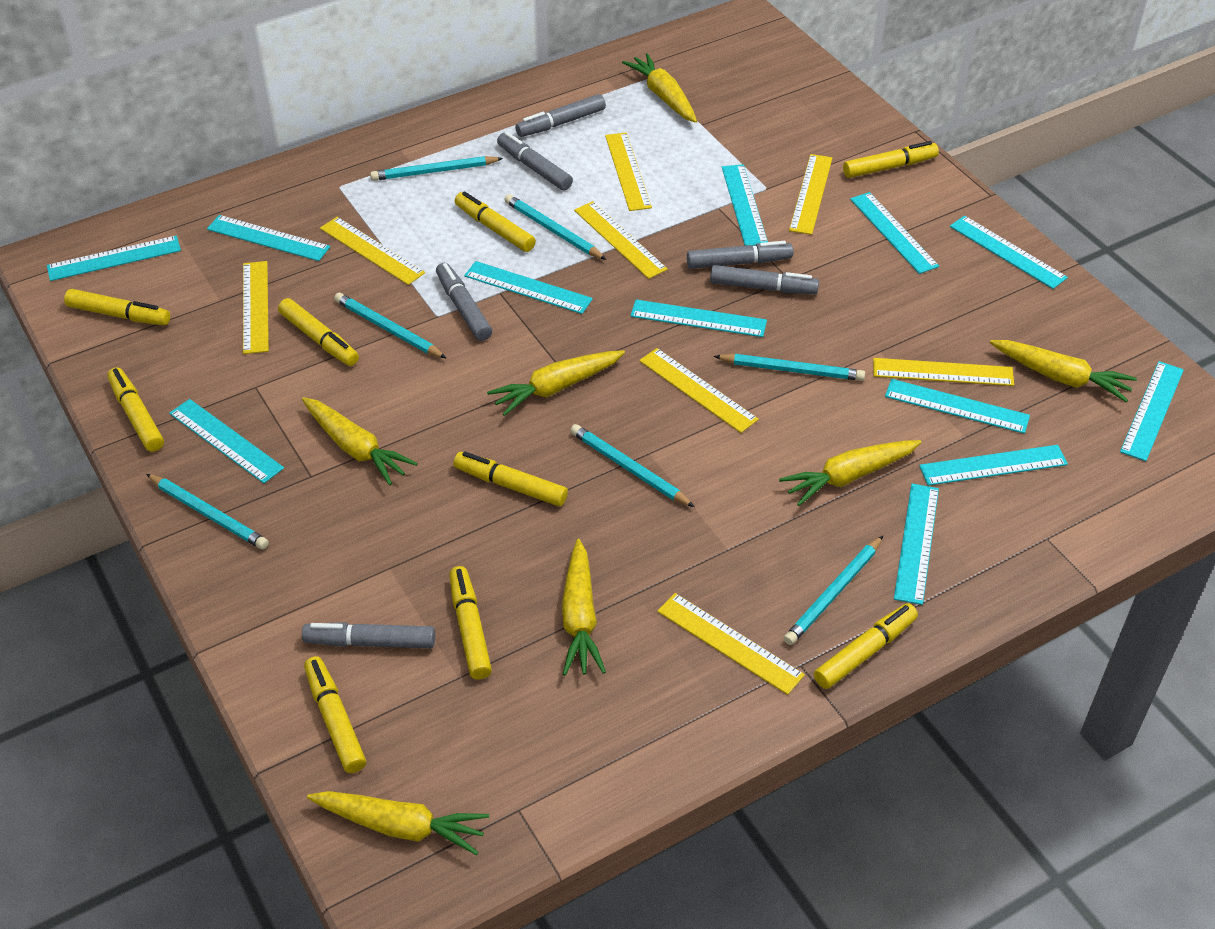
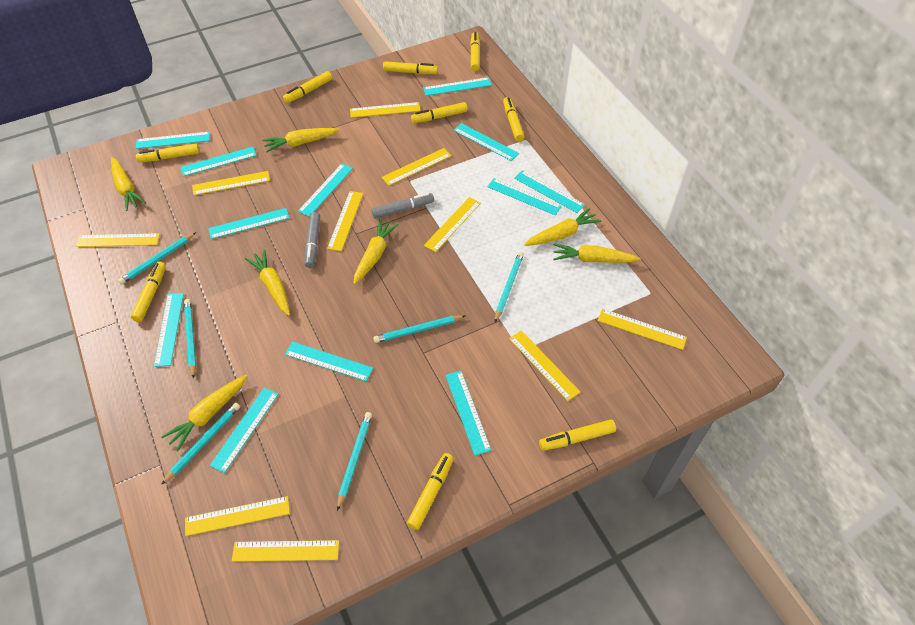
grey marker: [302,622,435,648] [436,263,492,341] [497,132,573,191] [515,94,606,137] [687,241,793,269] [710,265,819,294] = 6 -> [305,212,320,268] [371,193,434,219] = 2
turquoise pencil: [146,474,269,550] [334,293,447,359] [370,156,503,181] [505,194,606,260] [570,424,695,507] [714,354,865,381] [784,536,883,645] = 7 -> [118,232,196,284] [161,403,240,485] [184,299,196,379] [337,412,372,511] [373,315,465,343] [495,251,524,322] = 6
yellow ruler: [243,261,269,354] [320,217,425,285] [574,201,668,279] [605,132,652,211] [639,348,759,433] [657,593,805,695] [789,154,832,235] [873,358,1014,386] = 8 -> [76,233,160,247] [185,496,290,536] [192,171,270,195] [232,540,339,562] [327,191,363,251] [350,102,421,118] [382,148,451,186] [424,197,481,252] [509,330,580,401] [598,309,687,350] = 10

